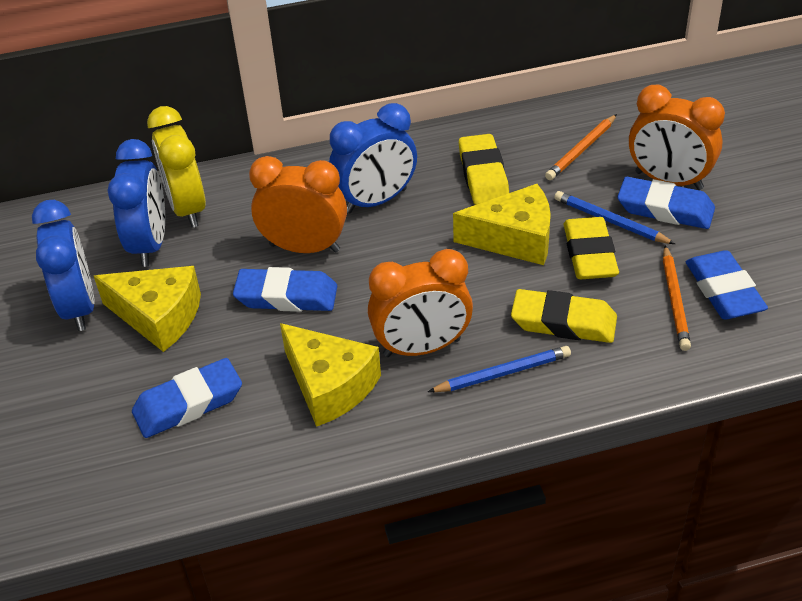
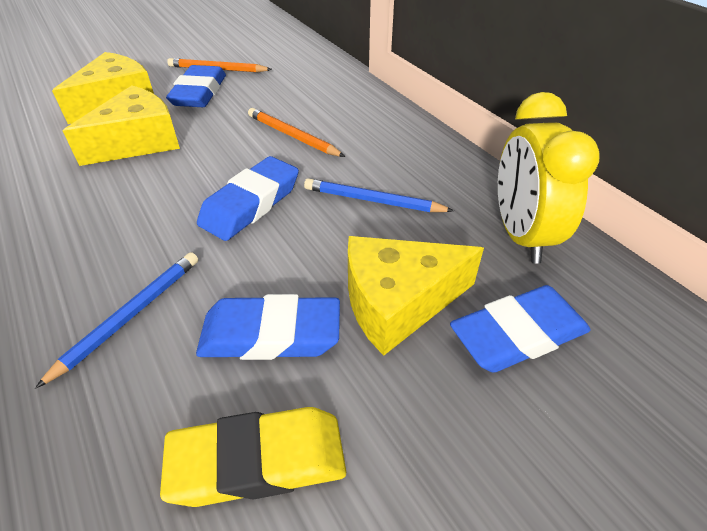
blue clock: [32,200,94,331] [107,139,165,267] [329,103,417,213] = 3 -> none = 0
orange clock: [249,156,347,253] [368,249,473,357] [629,85,725,190] = 3 -> none = 0
yellow eraser: [459,134,509,205] [511,289,617,343] [563,217,619,279] = 3 -> [160,407,346,507] = 1

